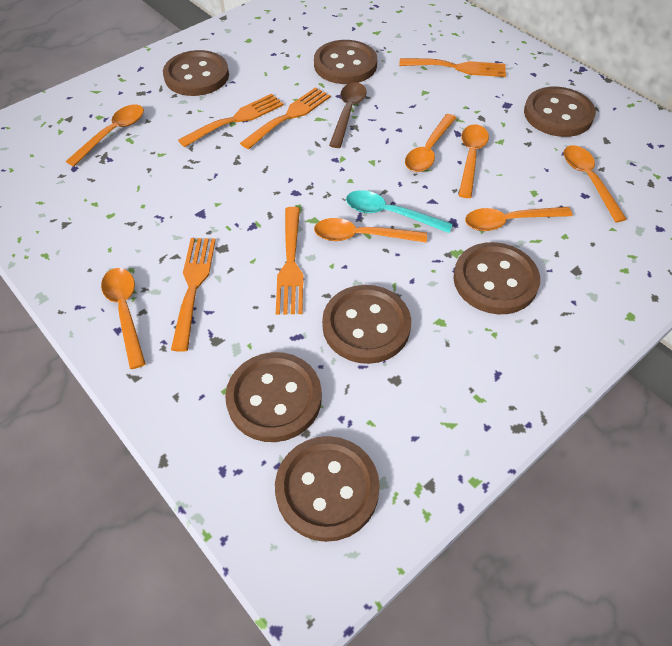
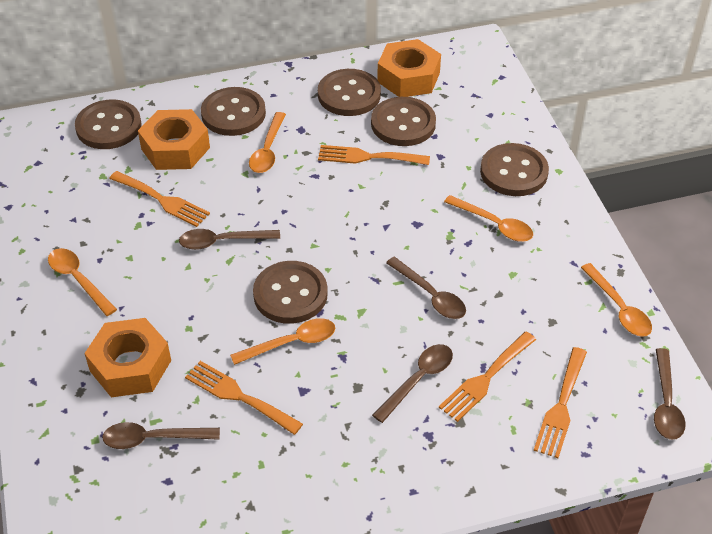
brown button: [163,50,229,96] [225,352,322,442] [275,436,380,542] [314,40,377,84] [322,285,411,364] [453,242,540,314] [524,87,596,137] = 7 -> [75,99,142,149] [201,87,266,136] [253,261,328,324] [318,69,381,116] [371,97,436,146] [480,143,549,196] = 6
brown spoon: [329,82,367,148] = 1 -> [102,422,220,449] [179,229,280,250] [372,344,453,423] [386,257,466,319] [654,348,685,440] = 5
orange nut: none = 0 -> [84,318,171,397] [138,109,210,170] [377,39,441,97] = 3
orange spoon: [66,104,144,166] [101,268,146,369] [314,218,427,243] [405,114,456,172] [458,124,489,198] [465,207,572,231] [564,145,627,222] = 7 -> [48,248,117,316] [230,318,335,365] [249,112,286,173] [444,195,533,242] [581,263,652,337] = 5
turquoise spoon: [346,190,453,233] = 1 -> none = 0

